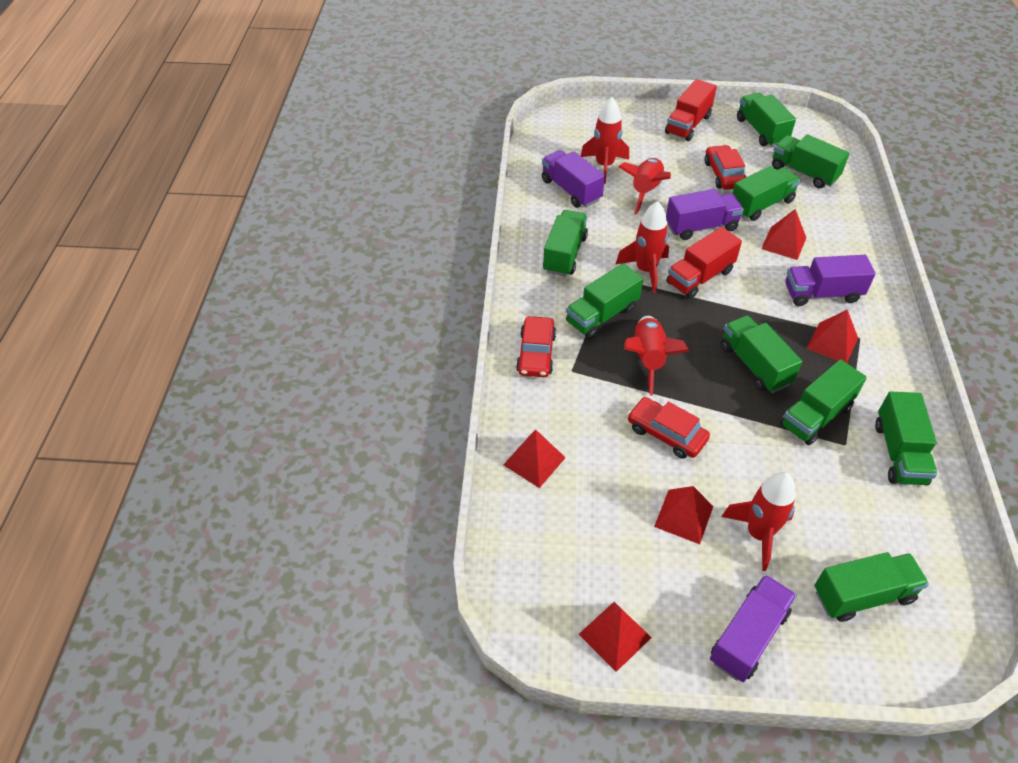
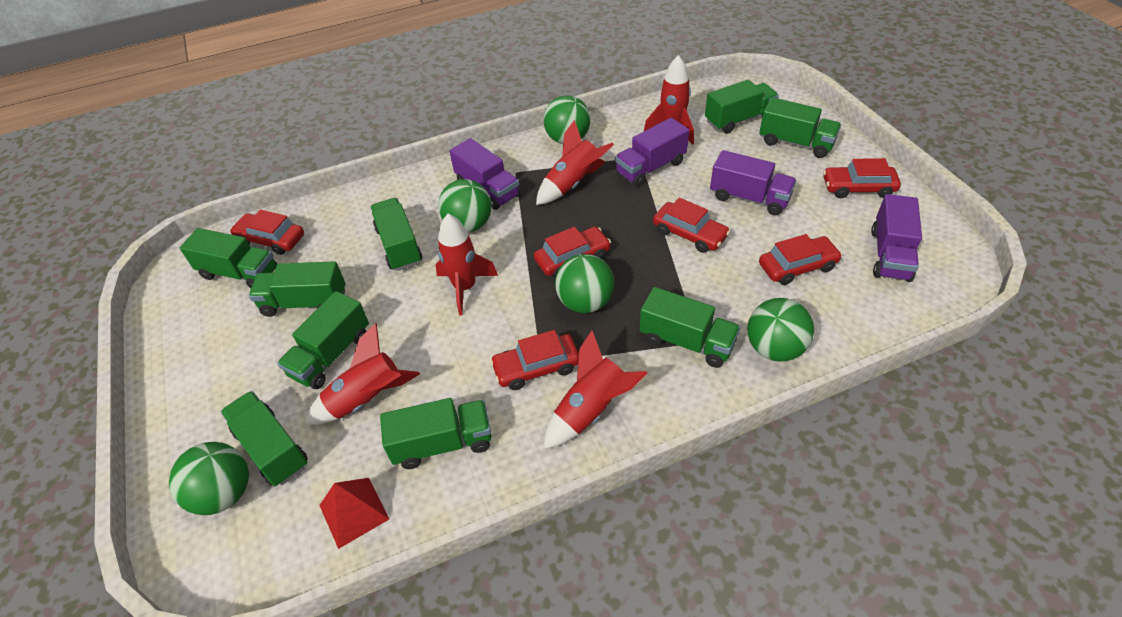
green ball: none = 0 -> [169,442,249,515] [438,179,492,232] [543,95,591,144] [555,254,614,313] [747,298,814,362] = 5
red car: [516,316,556,377] [628,397,710,459] [705,145,746,190] = 3 -> [230,210,304,255] [490,330,579,390] [534,227,611,278] [653,198,730,253] [759,234,842,285] [823,158,901,198] = 6
red pyramid: [503,430,566,488] [579,602,652,672] [654,486,713,544] [761,209,806,260] [806,310,858,363] = 5 -> [319,478,389,549] = 1
red truck: [665,79,717,141] [666,227,742,299] = 2 -> none = 0

